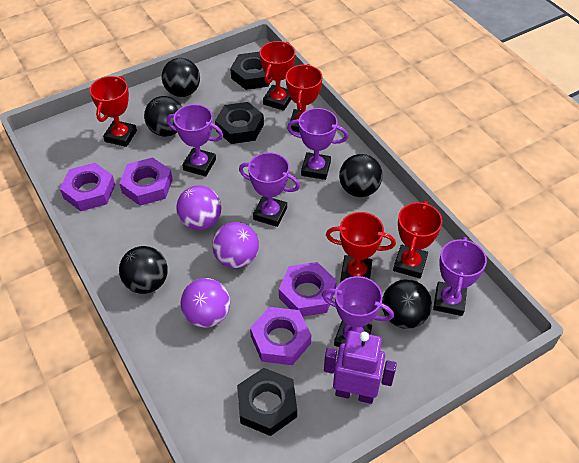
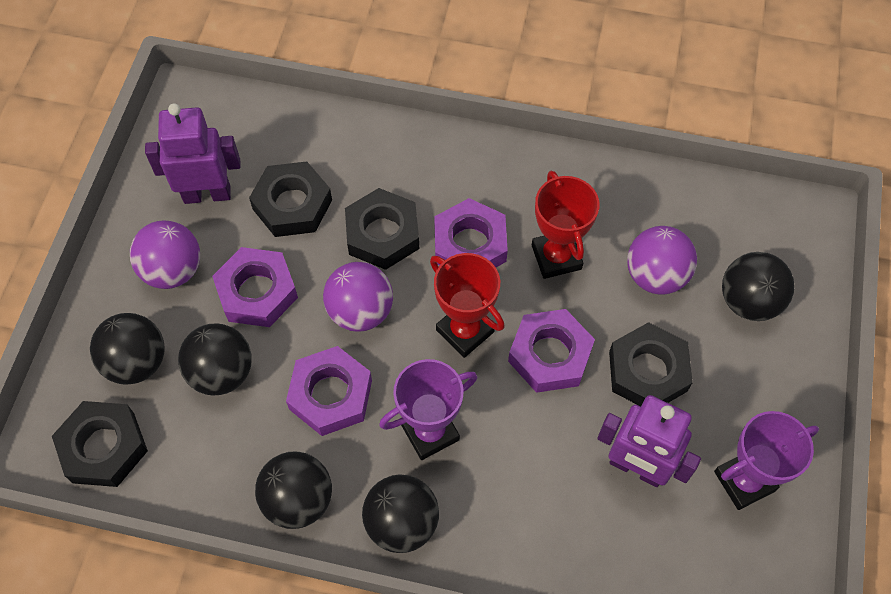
black nut: [215,102,264,144] [230,52,270,90] [237,368,297,436] = 3 -> [52,401,148,487] [249,161,332,237] [345,188,419,270] [609,322,693,406] = 4
purple robot: [324,331,397,404] = 1 -> [145,103,240,204] [597,395,701,487] = 2
purple trophy: [166,104,223,177] [239,152,300,227] [287,108,348,180] [322,276,394,347] [433,237,487,316] = 5 -> [379,359,477,460] [714,411,819,510] = 2
red trophy: [90,76,137,147] [260,41,295,111] [286,64,323,133] [326,212,396,282] [393,201,443,279] = 5 -> [430,253,505,358] [532,171,599,279] = 2

